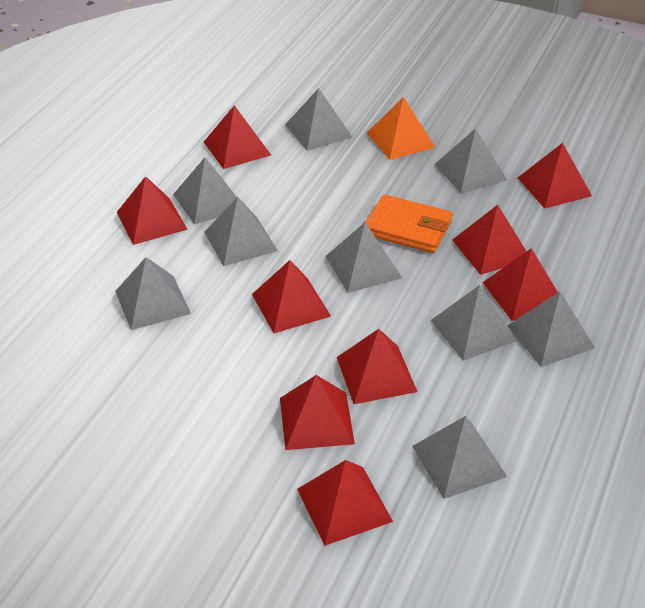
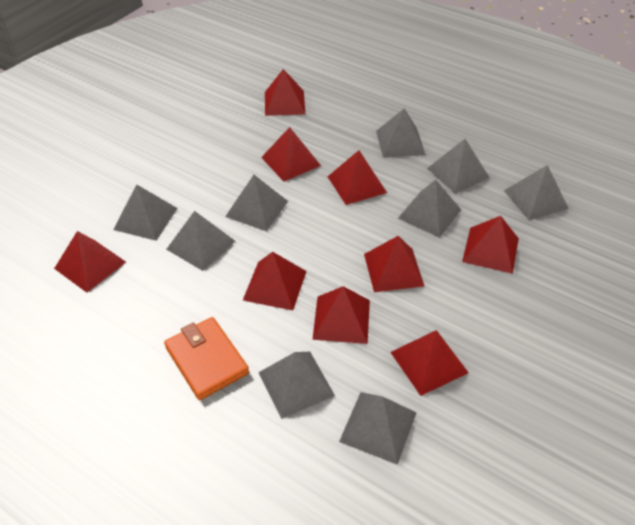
orange pyramid: [367,97,436,160] = 1 -> none = 0

